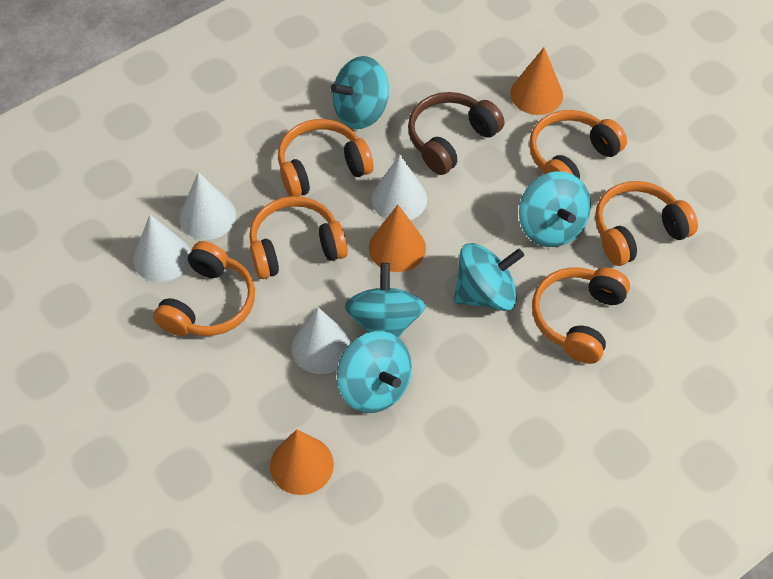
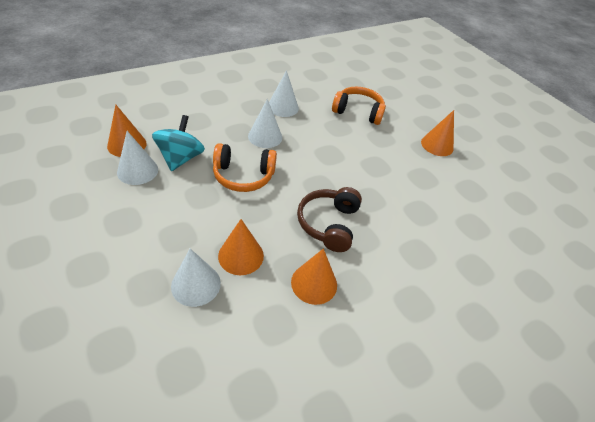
orange cone: [270,429,334,495] [369,205,426,272] [510,47,563,115] = 3 -> [107,105,146,157] [218,219,264,275] [291,248,337,305] [421,110,454,156] = 4
orange headphones: [153,241,255,336] [249,196,348,279] [278,119,374,197] [529,110,627,179] [532,267,630,364] [595,181,698,266] = 6 -> [213,143,277,192] [332,87,386,125] = 2
turquoise spinning top: [330,56,389,129] [337,331,412,413] [344,263,426,338] [454,243,524,311] [519,171,591,247] = 5 -> [152,115,205,171] = 1

